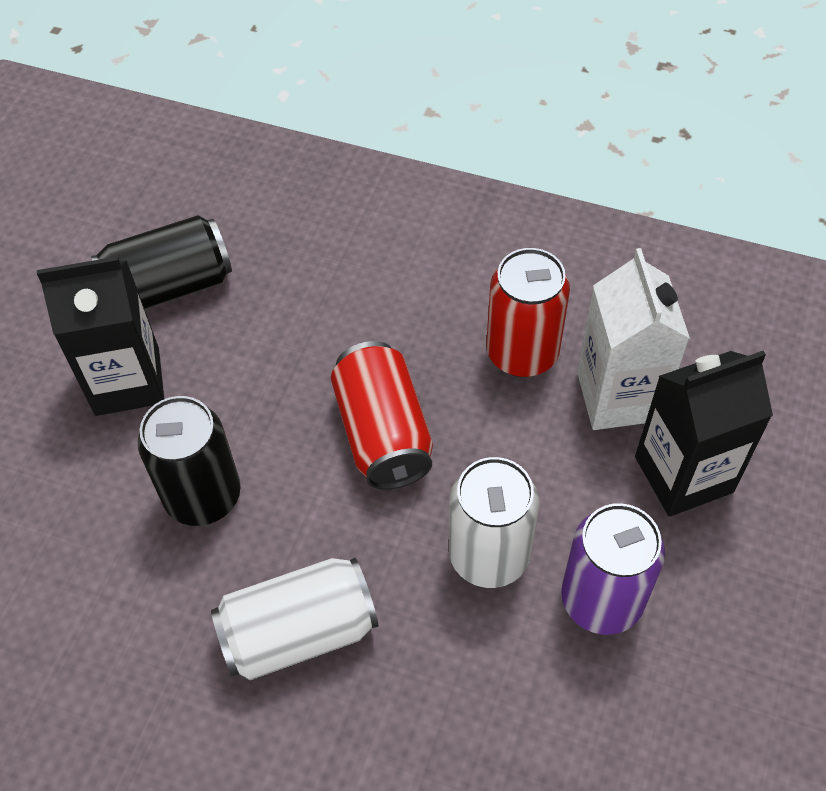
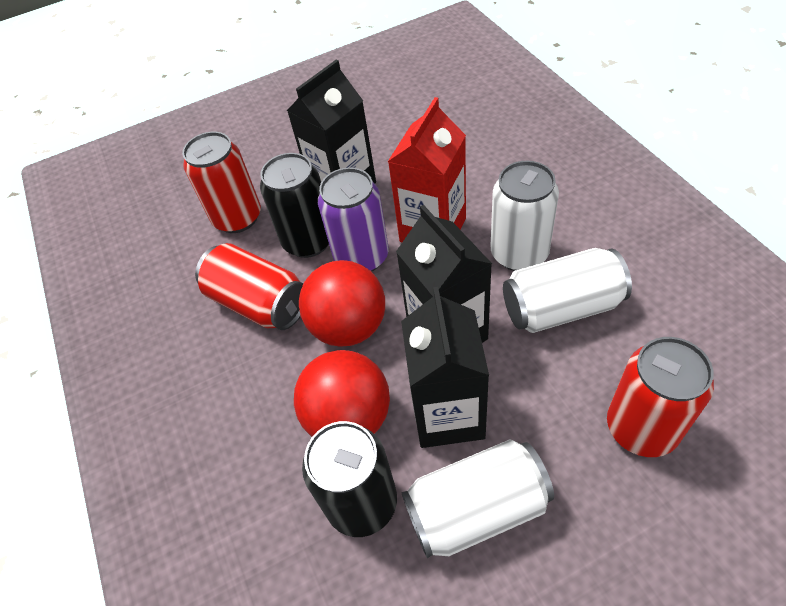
black carton: [37,256,164,416] [635,351,773,517] = 2 -> [287,60,376,183] [396,205,492,343] [401,287,489,448] = 3
red ball: none = 0 -> [294,350,390,437] [299,260,385,347] = 2
red can: [331,341,433,490] [486,248,570,377] = 2 -> [182,132,261,233] [195,243,304,330] [607,337,714,457] = 3
red carton: none = 0 -> [388,97,466,242] = 1
white can: [211,558,379,680] [449,457,539,588] = 2 -> [401,440,554,558] [491,161,559,271] [503,248,632,333] = 3
white carton: [577,248,690,430] = 1 -> none = 0

